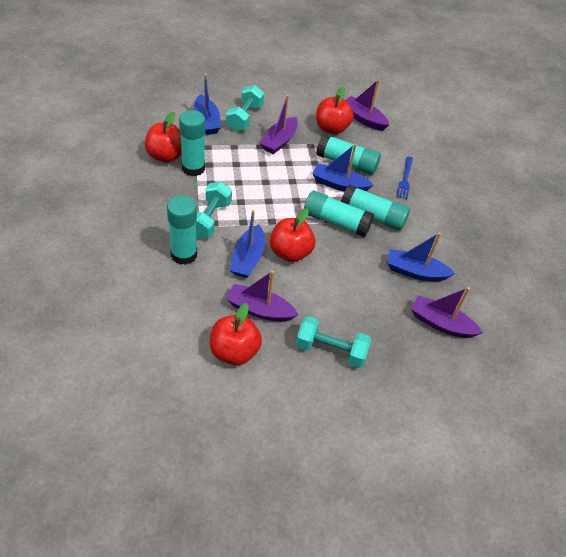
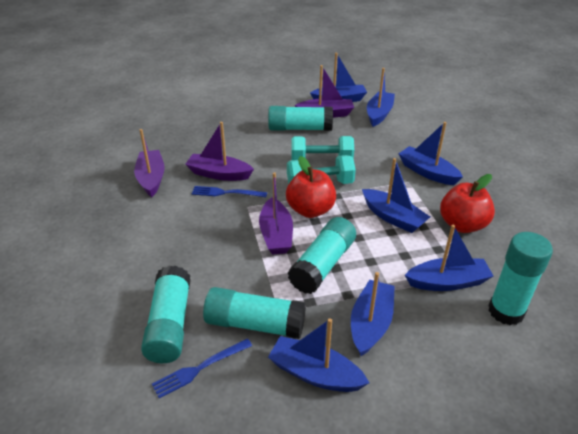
blue boat: [194,73,221,135] [230,210,265,278] [313,144,373,192] [387,232,456,281] = 4 -> [268,318,369,392] [310,53,367,102] [351,272,395,356] [362,158,430,233] [367,68,395,127] [398,122,463,185] [405,225,493,291] = 7
blue fork: [396,156,413,199] = 1 -> [152,339,252,398] [192,186,267,197] = 2
red apple: [145,112,182,163] [210,303,262,365] [270,208,315,262] [316,87,354,134] = 4 -> [286,156,336,218] [440,174,495,233] = 2
turquoise dumbbell: [196,182,232,239] [226,85,264,132] [296,316,371,368] = 3 -> [287,155,356,184] [291,136,354,160] = 2

